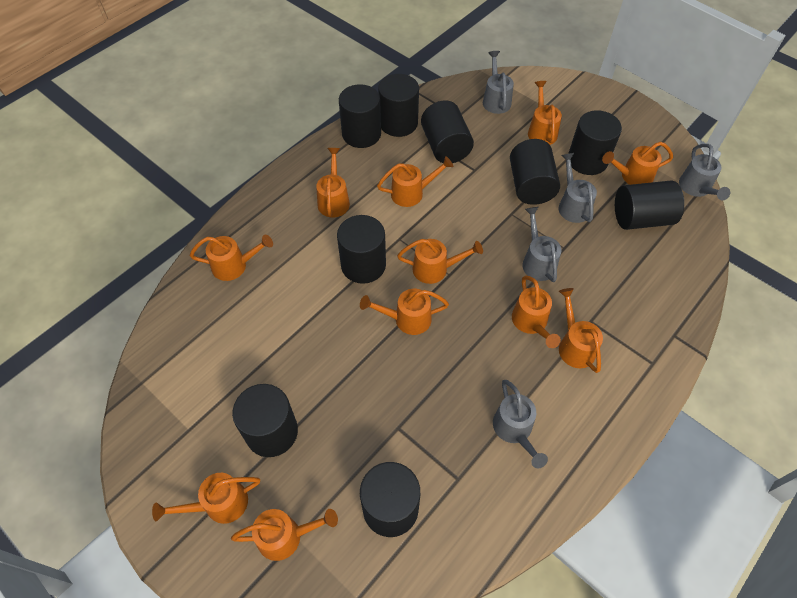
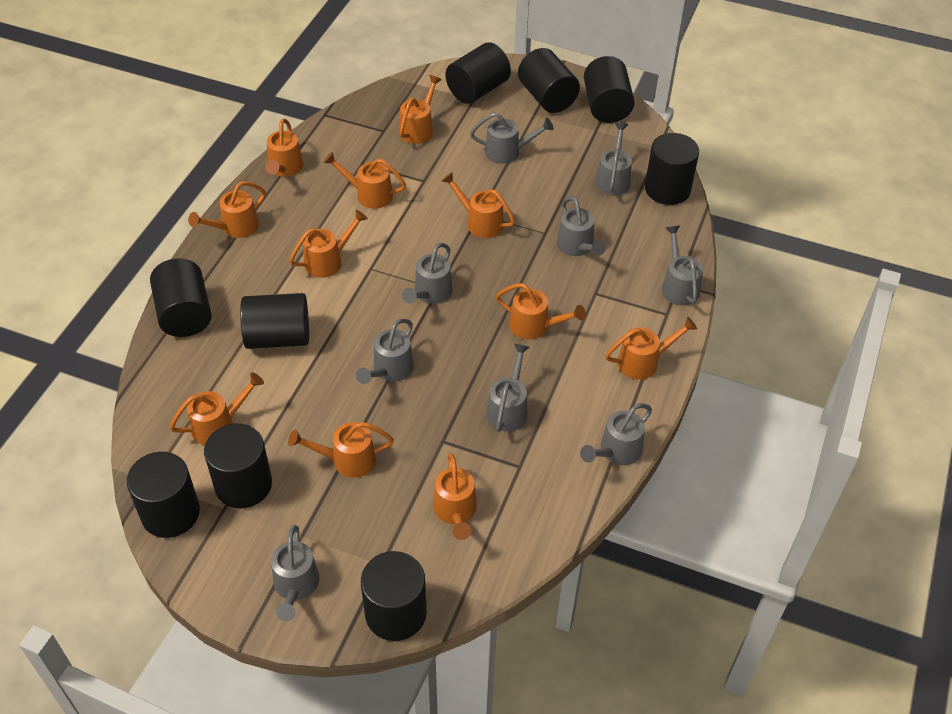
grey watering can: [483,51,514,114] [493,380,548,468] [523,207,561,282] [559,153,597,223] [679,144,730,200] = 5 -> [271,525,319,621] [356,319,414,384] [402,243,453,304] [470,112,554,164] [486,344,530,432] [557,196,606,256] [580,403,652,465] [595,122,632,196] [662,226,703,306] = 9

